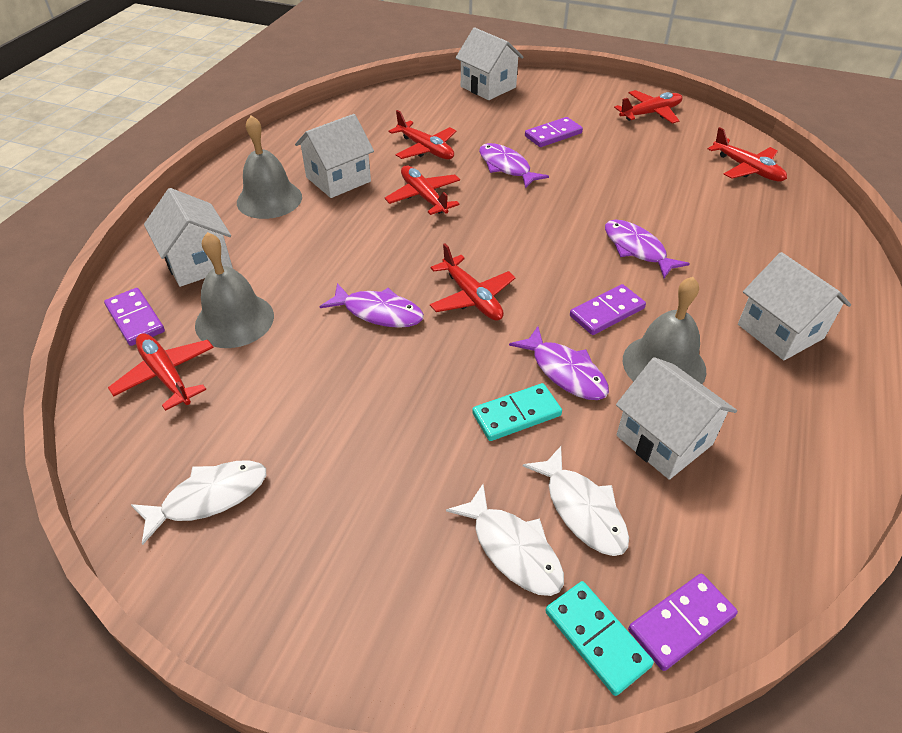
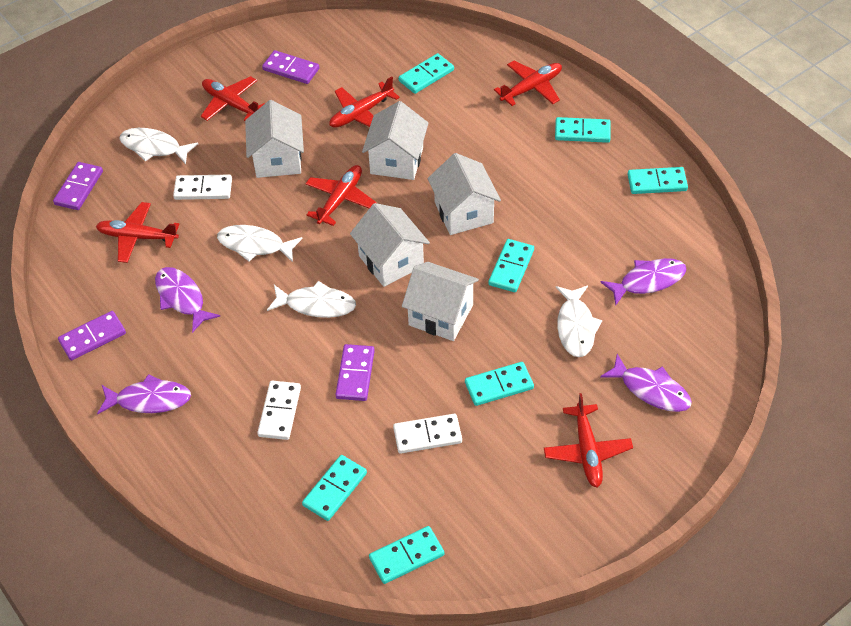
grey bell: [195,232,274,348] [237,115,302,219] [623,277,706,384] = 3 -> none = 0
turquoise domino: [472,383,562,441] [545,581,654,696] = 2 -> [302,455,367,521] [369,526,444,584] [399,53,454,94] [465,362,534,406] [488,239,534,292] [555,117,611,143] [628,167,688,194] = 7
white domino: none = 0 -> [173,175,232,200] [257,381,301,440] [393,414,462,454] = 3
white fish: [131,460,266,545] [446,484,564,596] [523,446,629,556] = 3 -> [119,128,198,164] [217,225,302,262] [267,281,356,318] [556,285,602,357] = 4

